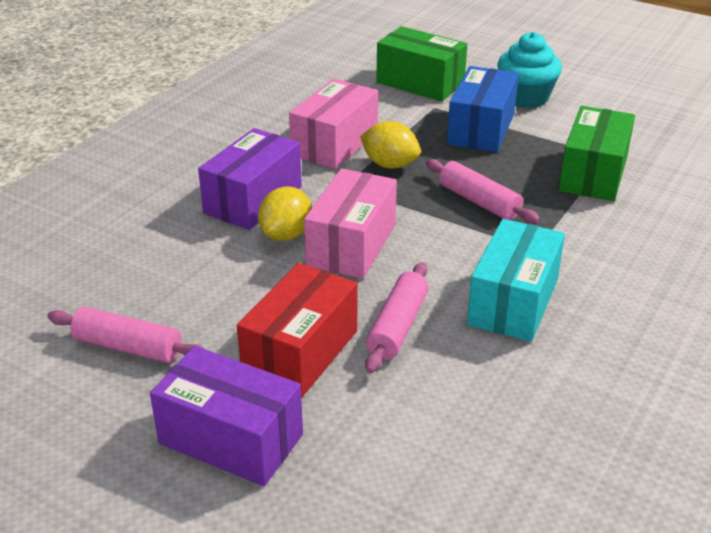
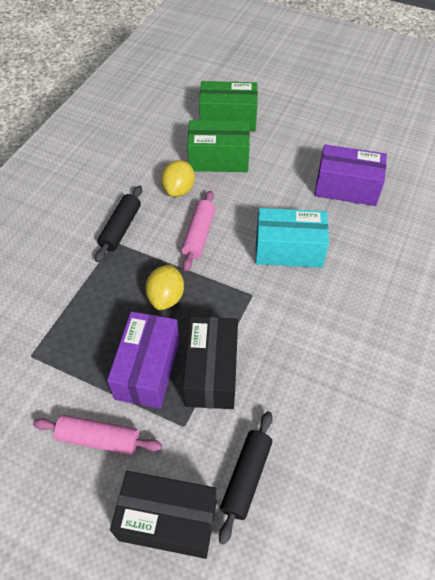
black box: none = 0 -> [110,471,217,559] [183,316,238,409] = 2
black rolling pin: none = 0 -> [95,185,142,263] [219,411,273,544] = 2
blue box: [447,66,519,152] = 1 -> none = 0
pink box: [289,79,378,169] [304,169,397,279] = 2 -> none = 0
pink rolling pin: [47,307,205,363] [365,262,429,373] [426,159,540,224] = 3 -> [33,415,162,455] [181,191,215,271] = 2
red box: [237,263,357,398] = 1 -> none = 0
turquoise cupcake: [497,32,562,108] = 1 -> none = 0

